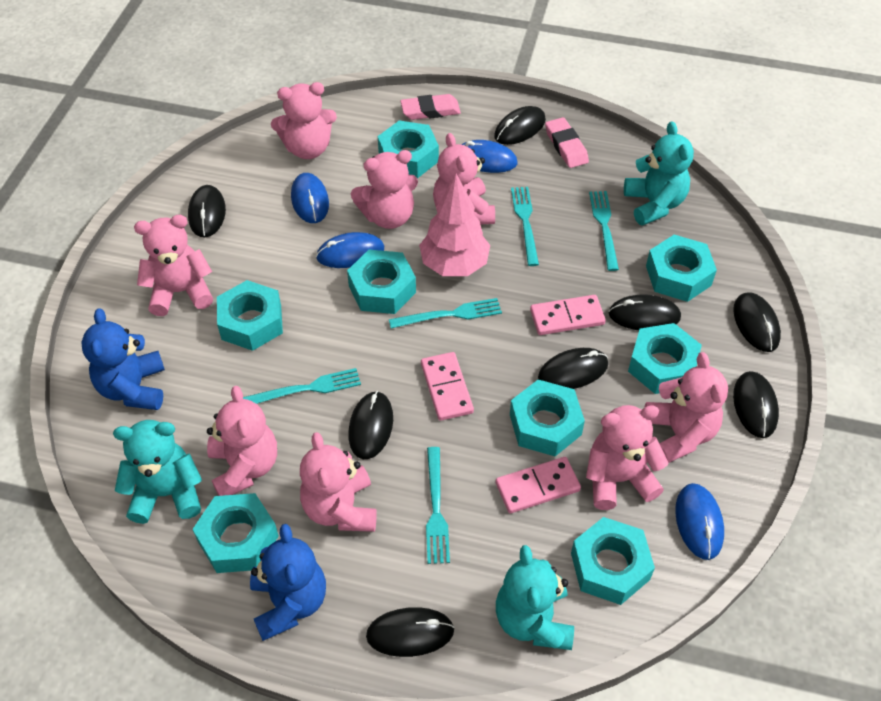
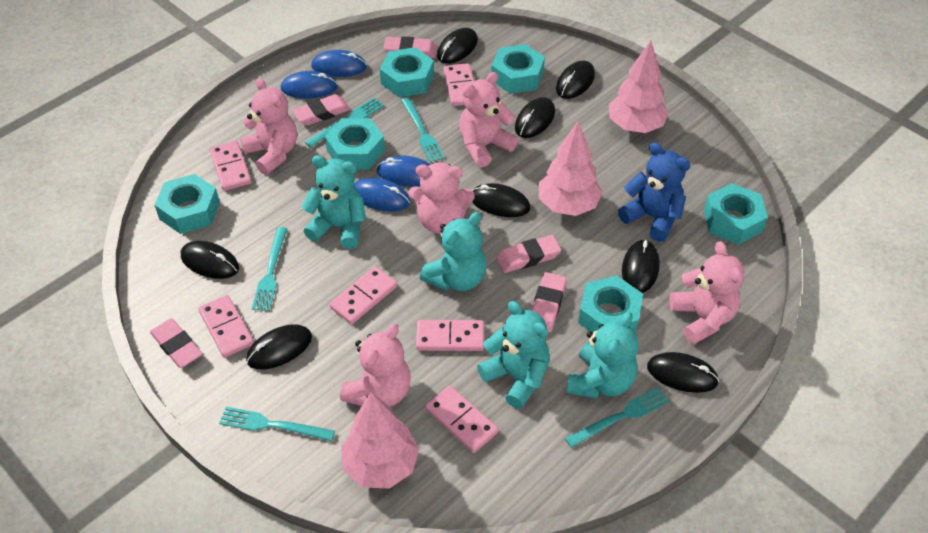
blue teddy bear: [81,309,165,410] [250,524,326,641] = 2 -> [618,143,691,242] = 1
pink domino: [421,352,474,421] [496,457,581,513] [530,295,606,335] = 3 -> [198,295,254,358] [210,141,251,191] [329,266,397,324] [416,320,484,351] [425,385,498,453] [443,63,474,106] = 6
pink eraser: [400,94,461,120] [545,117,589,168] = 2 -> [150,318,202,368] [292,94,350,126] [384,36,437,58] [496,235,561,273] [531,272,567,332] = 5
pink teddy bear: [134,215,213,316] [207,386,277,496] [271,82,337,159] [300,432,377,532] [351,150,418,229] [433,133,495,225] [586,405,668,510] [644,352,728,463] = 8 -> [240,78,297,175] [340,323,411,407] [409,163,475,234] [459,72,519,168] [669,241,744,344] = 5
pink tree: [419,174,490,276] = 1 -> [341,392,419,489] [539,121,603,216] [609,41,669,133] = 3
turquoise nut: [192,493,279,573] [217,280,283,351] [347,250,416,314] [378,121,439,178] [510,379,585,456] [571,517,655,605] [628,323,702,394] [646,235,717,302] = 8 -> [154,174,220,234] [325,118,385,169] [380,47,434,97] [491,44,545,94] [578,276,643,333] [704,183,768,244] = 6
turquoise teddy bear: [113,420,202,524] [496,545,574,650] [624,121,694,226] = 3 -> [301,155,366,249] [420,212,486,291] [477,301,550,409] [566,312,639,399] = 4

